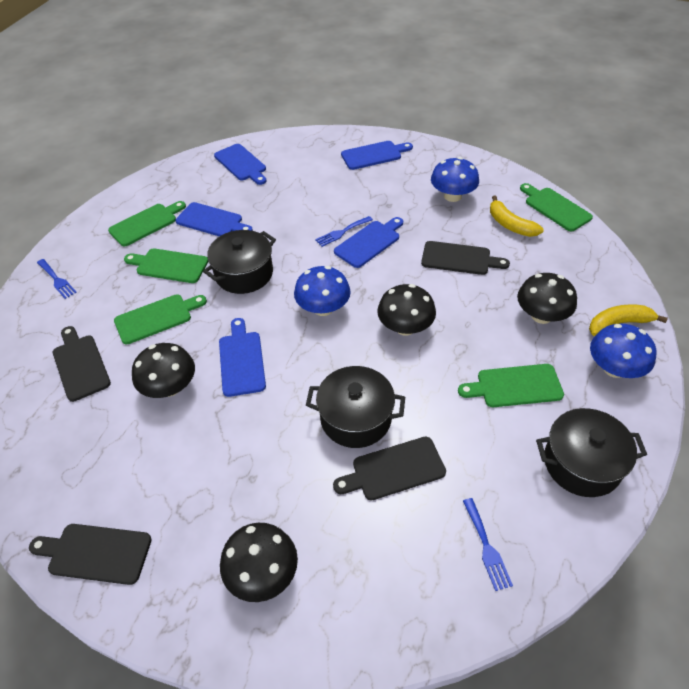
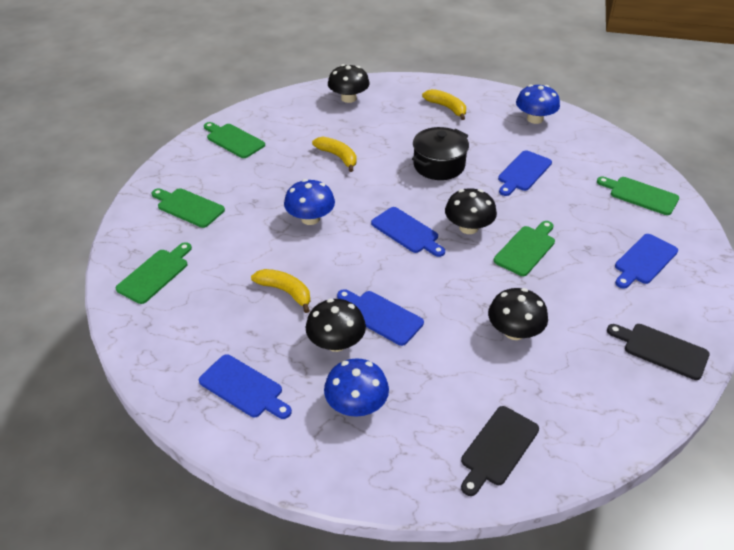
black cutting board: [29,524,152,585] [53,326,111,402] [333,437,446,500] [421,241,510,275] = 4 -> [461,406,539,496] [607,324,710,380] = 2
black pot: [203,230,276,294] [306,366,405,448] [536,408,647,497] = 3 -> [412,127,469,180] = 1
blue fork: [37,259,77,299] [315,216,373,247] [463,498,513,591] = 3 -> none = 0
yellow banana: [490,195,544,237] [589,305,668,336] = 2 -> [251,269,310,313] [312,137,357,172] [422,89,466,120] = 3

